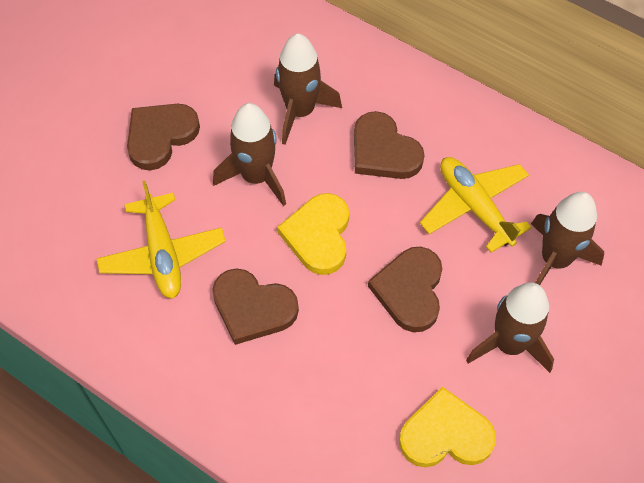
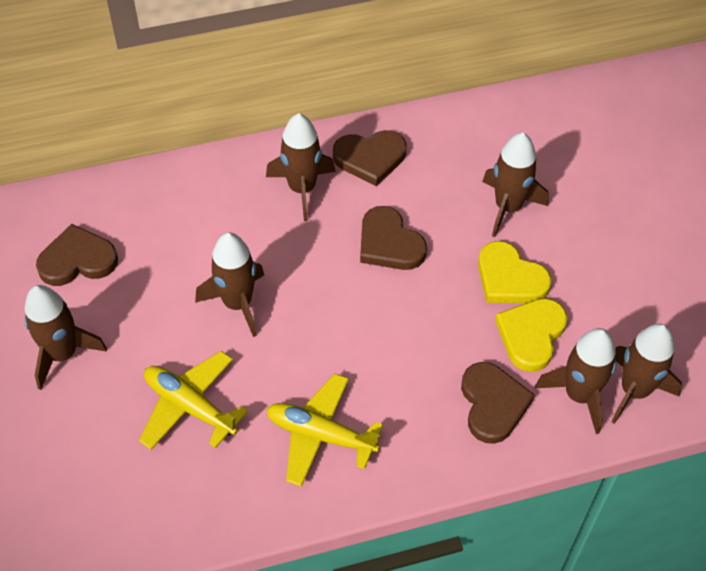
brown rocket: [213,103,286,206] [274,34,342,145] [466,283,554,373] [531,192,604,285] = 4 -> [24,285,107,390] [195,232,264,337] [266,113,336,221] [482,133,549,237] [535,328,616,434] [611,324,682,424] = 6

